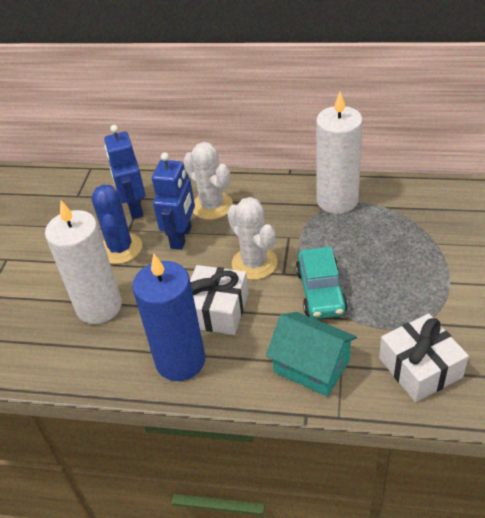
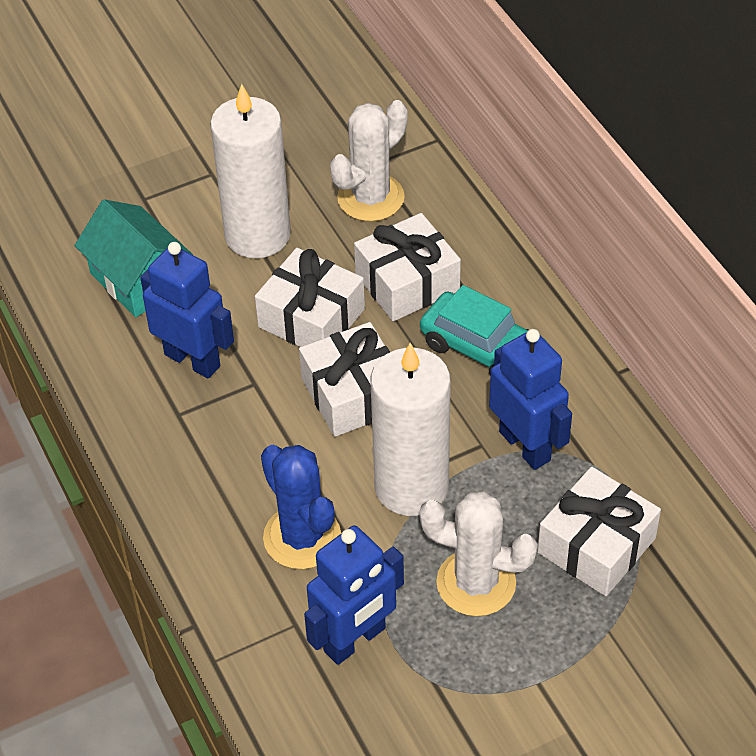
blue candle: [132,254,205,381] = 1 -> none = 0
blue robot: [104,125,146,219] [152,153,195,250] = 2 -> [140,242,234,378] [304,525,404,665] [489,329,572,470] = 3
white gift: [190,265,249,335] [379,313,469,402] = 2 -> [255,248,365,347] [299,322,390,437] [354,213,461,321] [538,467,661,596] = 4

